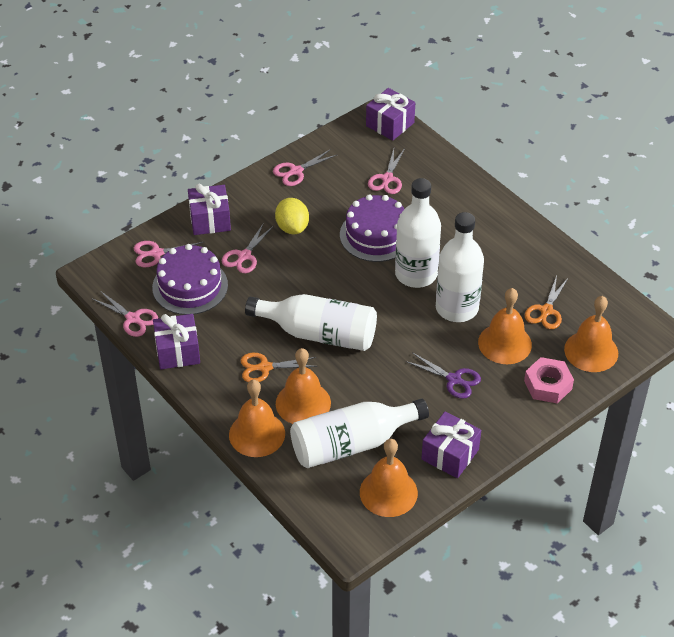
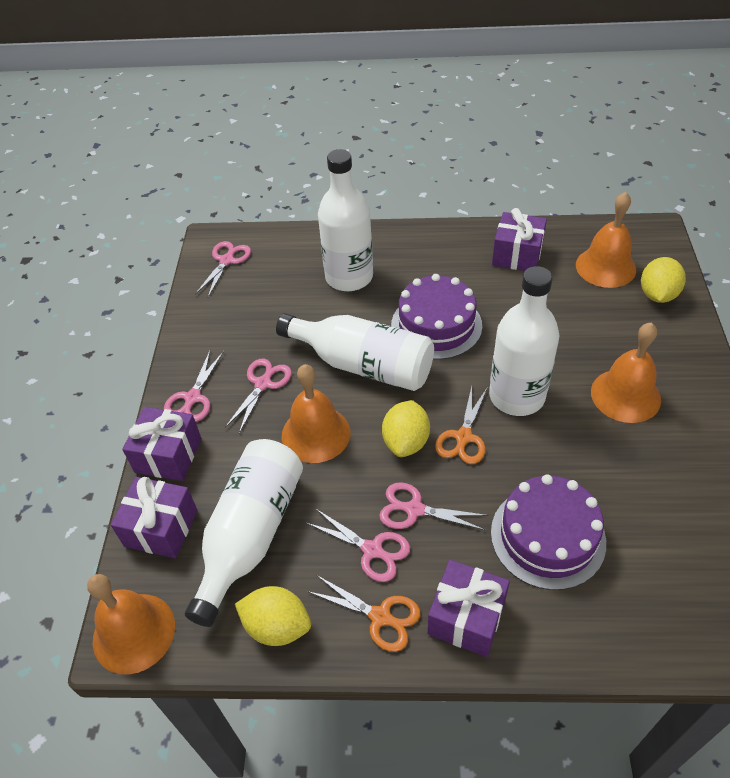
orange bell: [229,380,285,457] [276,348,331,424] [360,439,418,517] [478,288,532,364] [564,296,618,372] = 5 -> [87,574,175,675] [282,364,350,463] [576,192,636,288] [591,322,661,423] = 4
pink nut: [524,357,574,403] = 1 -> none = 0
purple scissors: [406,352,481,399] = 1 -> none = 0
yellow lemon: [275,198,309,234] = 1 -> [235,586,311,646] [382,400,430,457] [641,257,686,303] = 3

